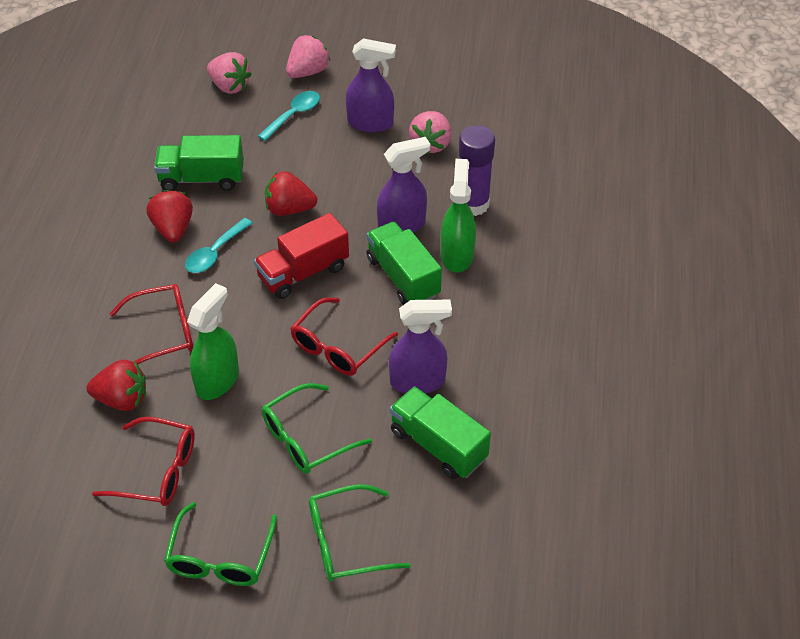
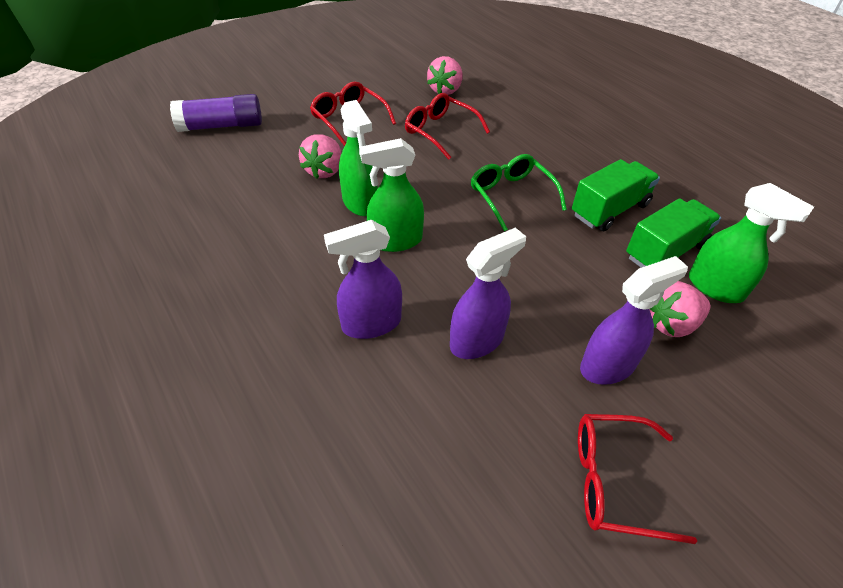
green glasses: [164,502,277,586] [262,383,372,474] [309,484,411,582] = 3 -> [471,154,567,231] = 1
green spray bottle: [187,283,239,400] [441,159,476,273] = 2 -> [339,100,378,216] [360,138,424,252] [689,183,814,303] = 3
green truck: [154,135,244,191] [366,221,442,305] [390,386,491,479] = 3 -> [572,159,660,231] [626,198,721,268] = 2
red strawberry: [86,359,146,411] [146,190,193,242] [265,171,317,216] = 3 -> none = 0
red truck: [254,213,349,299] = 1 -> none = 0
turquoise spoon: [185,218,252,273] [258,91,320,141] = 2 -> none = 0

